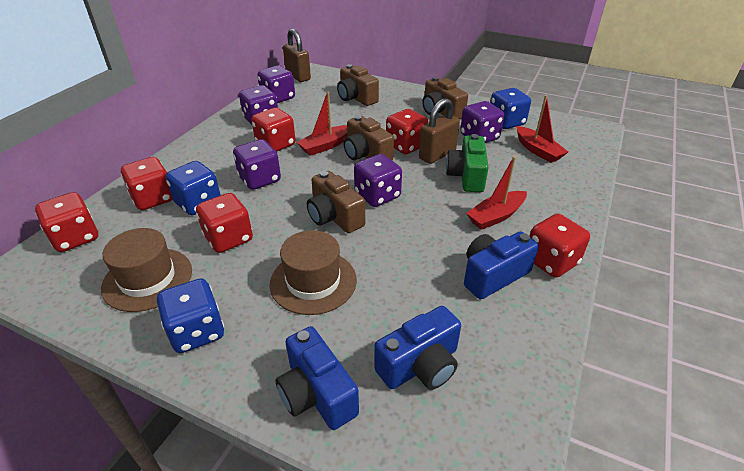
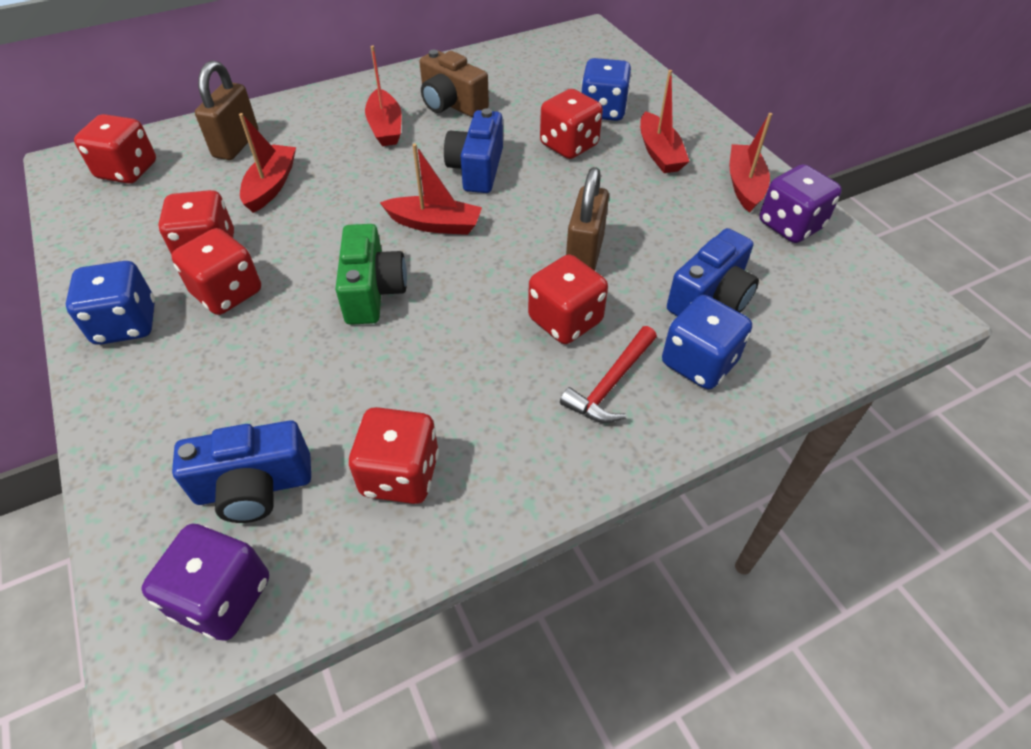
brown camera: [307,171,365,233] [337,64,379,106] [344,115,394,161] [422,77,468,119] = 4 -> [420,50,489,117] = 1
brown hat: [101,228,192,312] [270,230,357,315] = 2 -> none = 0
purple dice: [233,139,281,190] [239,85,278,125] [258,65,295,103] [354,154,402,207] [460,101,504,143] = 5 -> [142,524,269,641] [759,164,842,243] = 2
red boat: [296,92,347,156] [466,156,527,230] [517,95,568,163] = 3 -> [239,113,296,213] [365,46,402,146] [380,144,482,235] [640,70,690,173] [729,113,772,213] = 5
red hammer: none = 0 -> [560,326,657,423] = 1

